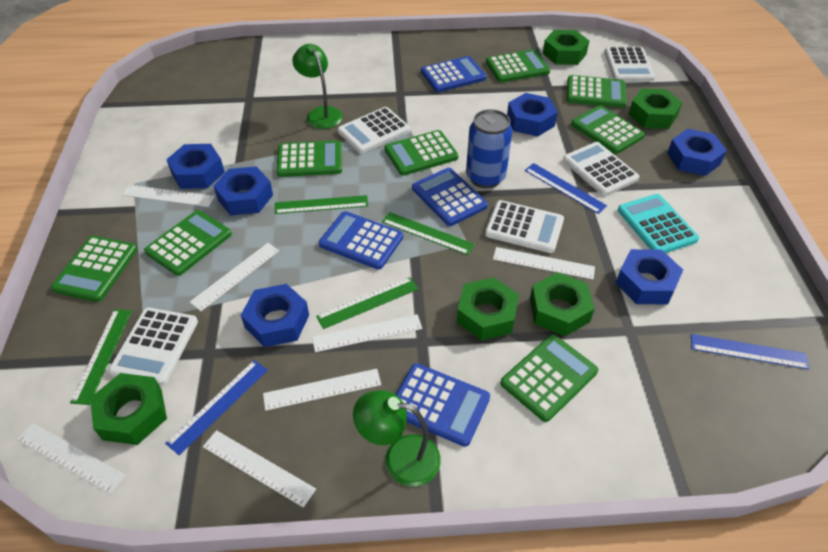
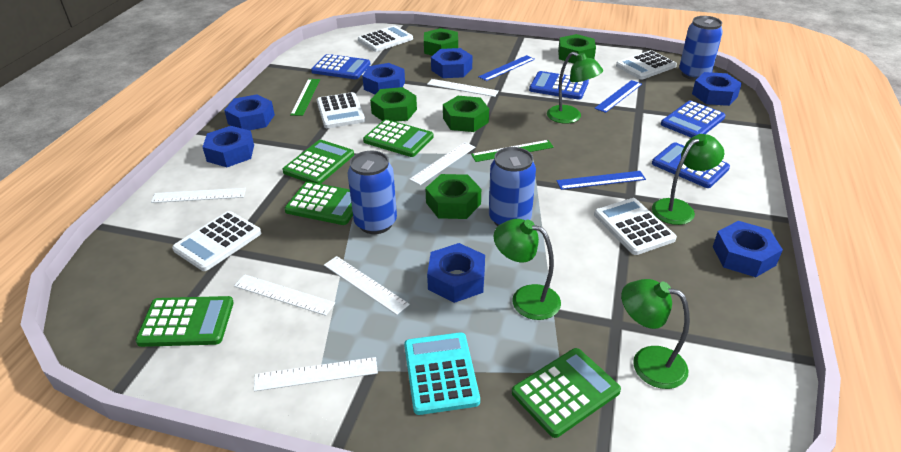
blue can: [466,109,512,188] = 1 -> [347,151,397,234] [489,147,536,226] [679,16,723,80] = 3
blue nut: [166,144,225,189] [214,166,273,215] [241,284,309,347] [507,93,558,136] [616,249,683,304] [667,129,727,176] = 6 -> [203,126,254,167] [224,94,275,130] [362,63,405,94] [427,243,485,303] [431,48,472,78] [692,72,742,106] [713,221,783,277] = 7
green calculator: [51,236,137,302] [144,210,232,276] [277,140,342,177] [385,130,458,176] [486,49,550,82] [500,334,598,422] [567,75,627,108] [571,105,645,154] = 8 -> [135,296,234,347] [282,140,354,184] [284,182,353,225] [363,119,434,157] [512,348,621,438] = 5
green lamp: [292,44,343,129] [353,390,441,487] = 2 -> [494,219,561,320] [547,52,603,124] [621,279,690,389] [652,134,724,225] = 4
green ruler: [70,309,132,405] [275,195,368,214] [316,277,418,329] [382,212,475,255] = 4 -> [290,79,320,116] [471,140,554,162] = 2
white ruler: [17,423,126,494] [122,185,214,207] [190,243,279,311] [203,430,316,508] [263,369,381,411] [312,314,422,352] [493,247,595,280] = 7 -> [151,188,246,203] [234,274,335,316] [254,357,378,391] [324,256,410,315] [409,142,475,185] [427,79,499,97] = 6

